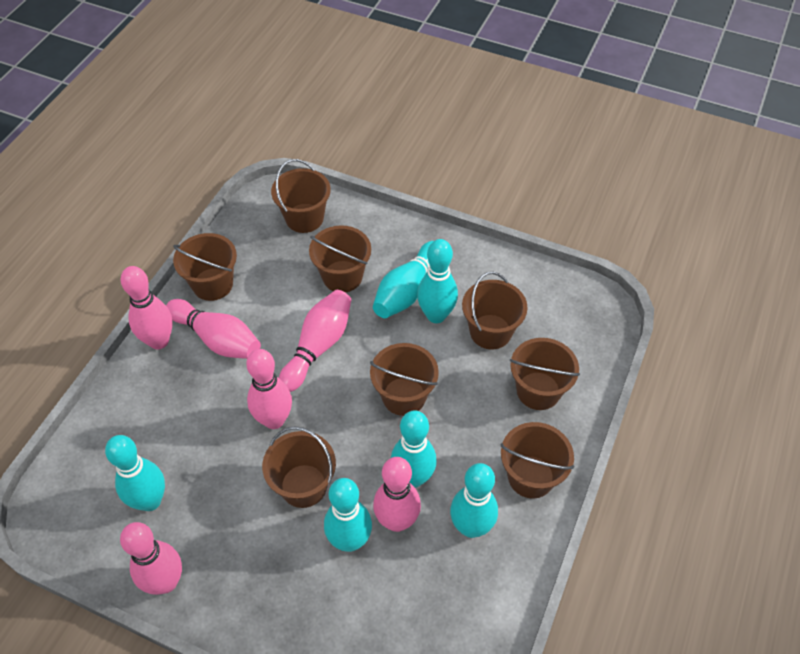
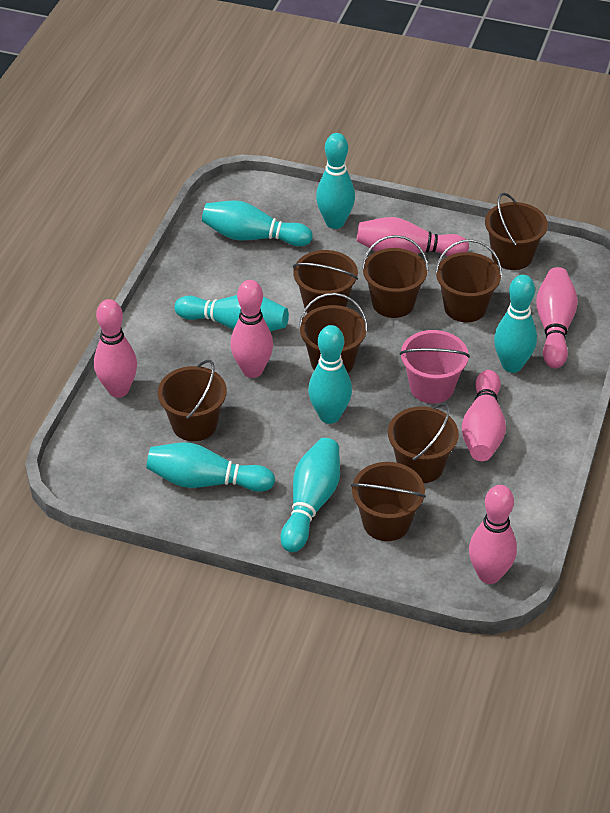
pink bucket: none = 0 -> [400,330,470,404] = 1
turquoise bowling pin: [105,435,165,511] [324,478,372,552] [373,241,433,318] [391,410,437,488] [417,239,458,323] [450,463,498,538] = 6 -> [146,442,275,492] [175,295,289,332] [202,200,313,246] [281,438,340,552] [308,325,352,424] [316,133,355,229] [494,275,537,373] = 7

